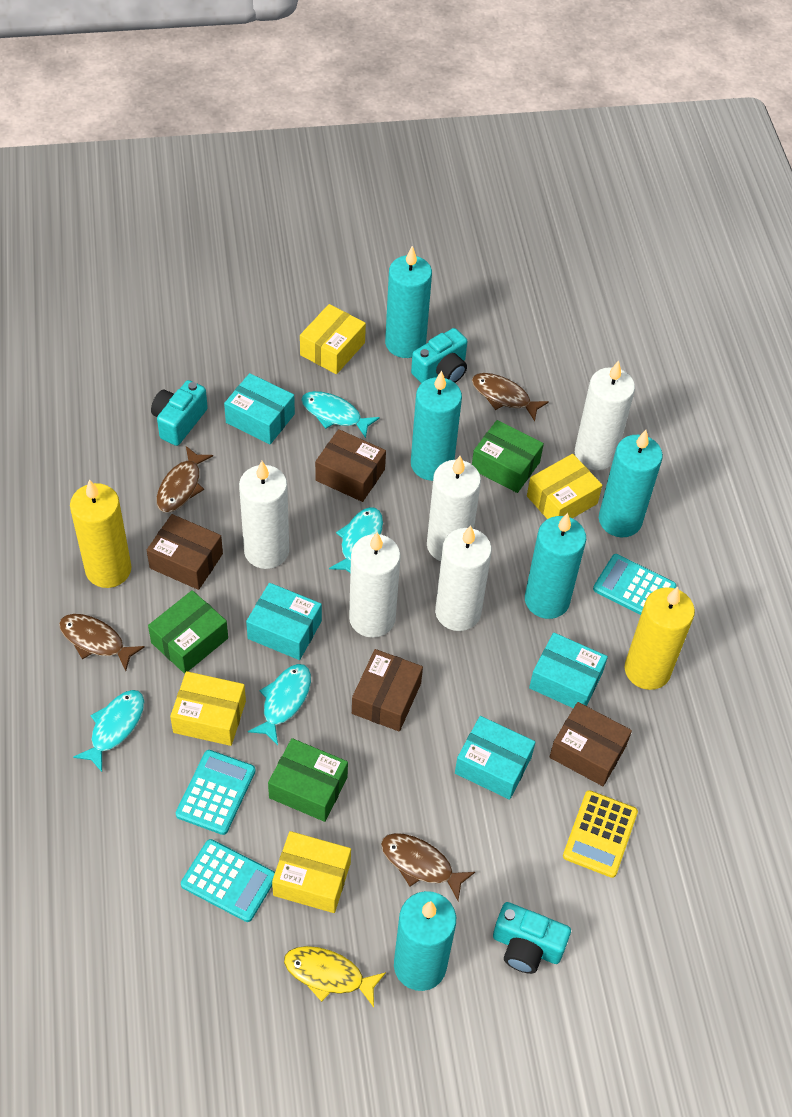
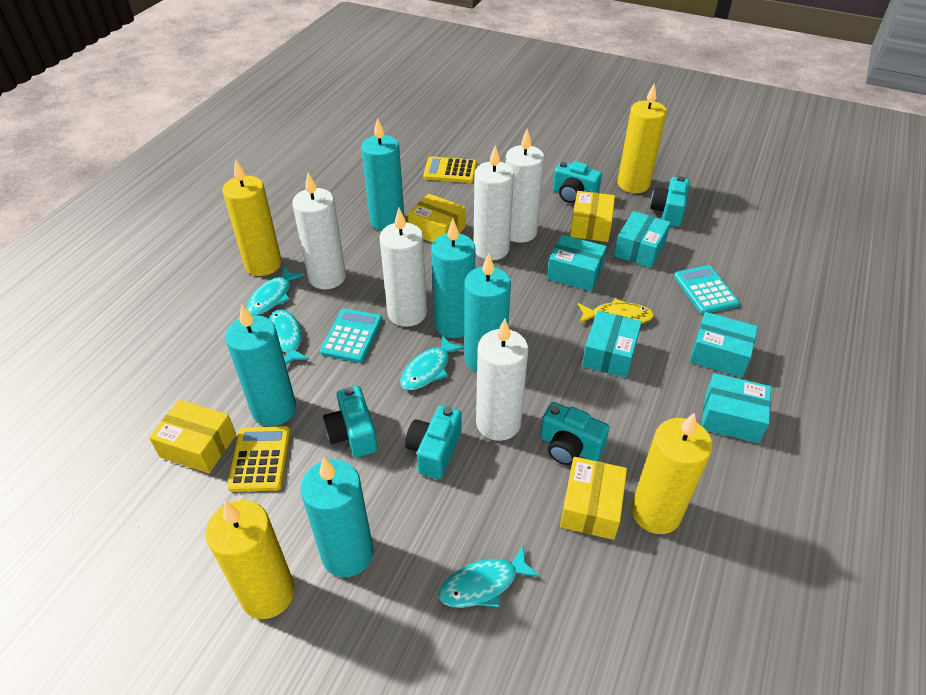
brown box: [147,514,223,590] [315,429,386,502] [352,649,423,731] [549,702,632,786] = 4 -> none = 0
brown fish: [59,614,145,671] [157,446,213,513] [381,833,475,901] [472,373,549,421] = 4 -> none = 0
green box: [148,590,228,674] [268,738,348,822] [472,420,544,493] = 3 -> none = 0
turquoise box: [224,373,295,444] [246,583,322,660] [455,716,535,800] [529,633,608,708] = 4 -> [547,235,607,291] [582,311,642,378] [614,211,671,268] [690,312,758,377] [701,373,771,443] = 5
turquoise calculator: [176,750,256,835] [181,839,275,922] [593,554,677,615] = 3 -> [320,308,382,363] [674,265,740,314] = 2
turquoise camera: [151,380,208,446] [411,328,468,383] [493,902,571,974] = 3 -> [323,386,378,457] [405,405,462,479] [540,402,610,465] [553,161,602,203] [650,176,690,227] = 5
yellow calculator: [563,790,638,878] = 1 -> [227,426,291,492] [423,157,477,183] = 2
yellow candle: [70,479,131,588] [625,587,695,690] = 2 -> [205,500,295,619] [222,159,282,276] [617,82,667,193] [631,413,713,534] = 4

